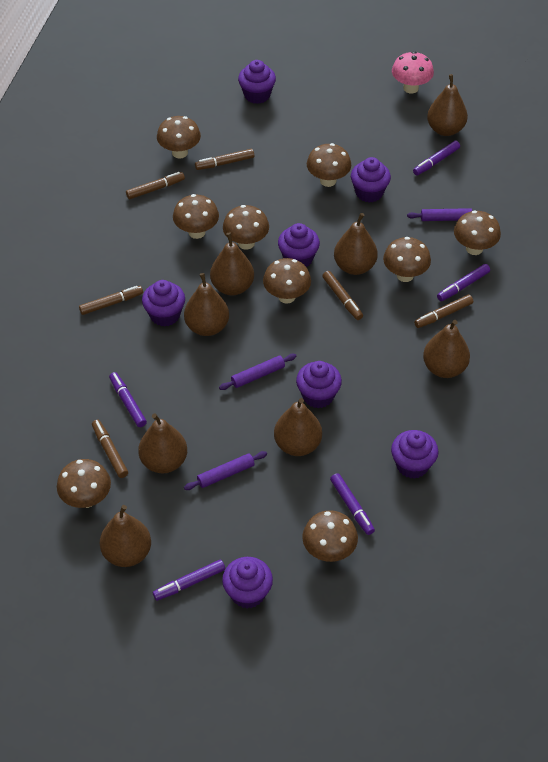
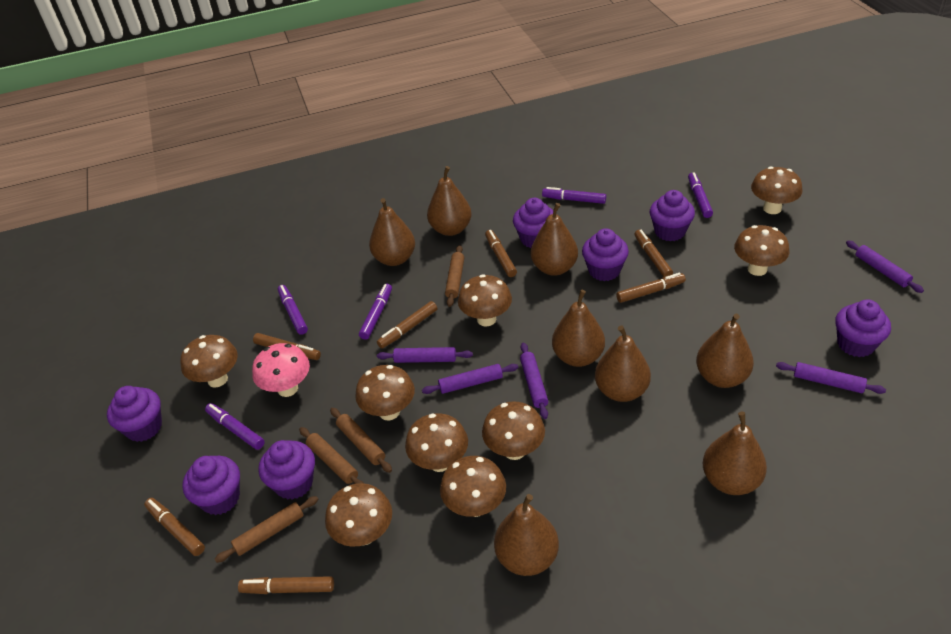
brown marker: [79,286,143,315] [92,420,128,478] [126,172,185,199] [195,149,254,170] [322,271,363,320] [414,295,473,328] = 6 -> [144,498,205,556] [238,576,334,594] [253,333,321,360] [377,301,437,348] [485,230,517,277] [616,273,686,303] [635,229,673,277] = 7
brown rolling pin: none = 0 -> [215,496,318,563] [299,427,364,484] [330,408,392,473] [445,245,464,307] = 4
purple rolling pin: [184,451,267,490] [219,354,297,390] [407,208,472,221] = 3 -> [377,347,473,363] [422,364,518,394] [520,343,548,419] [776,362,886,394] [846,241,924,293] = 5

